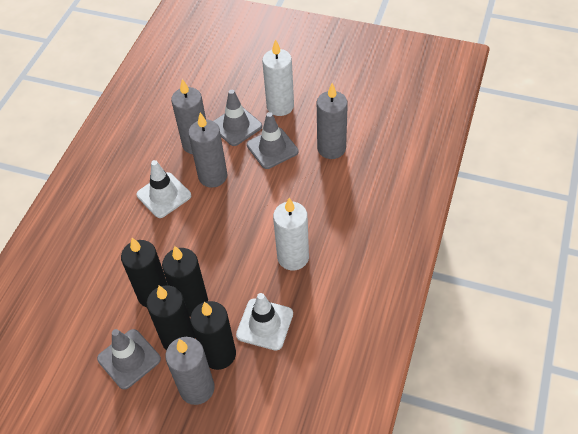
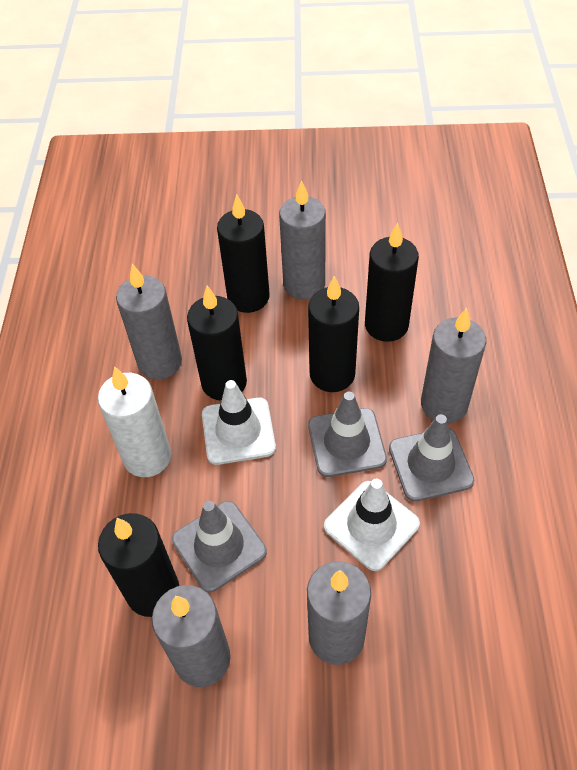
black candle: [121,238,168,307] [146,285,195,350] [162,246,208,316] [190,301,236,370] = 4 -> [98,513,179,617] [187,285,247,401] [217,195,270,313] [308,276,359,392] [365,223,419,342] = 5
grey candle: [165,337,215,405] [171,79,206,154] [188,113,227,188] [317,83,348,159] = 4 -> [116,264,182,380] [152,585,231,687] [279,180,326,300] [307,561,371,665] [421,308,486,424] = 5
white candle: [262,39,294,116] [273,198,309,271] = 2 -> [98,366,171,477] = 1

